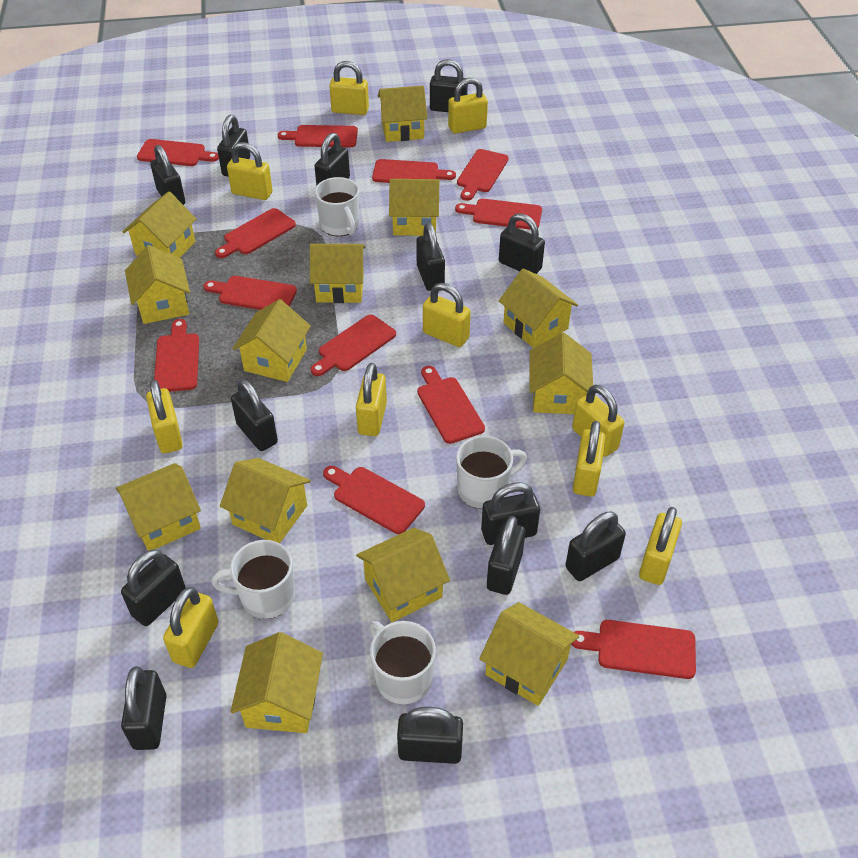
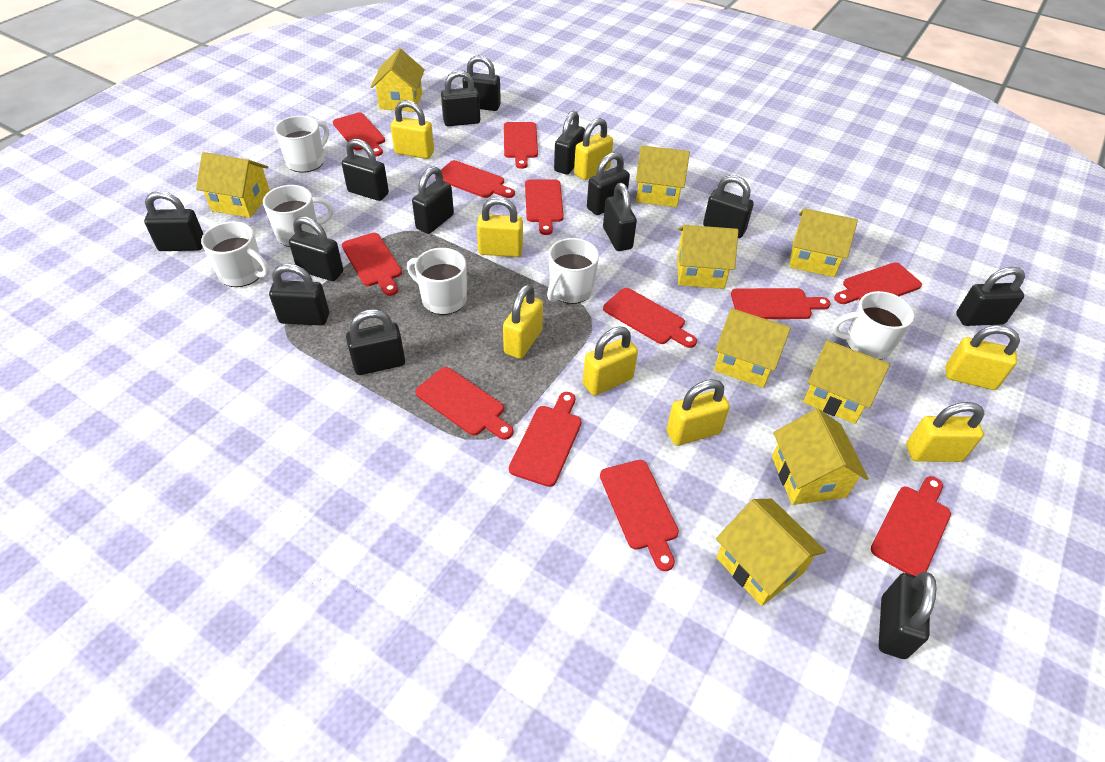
black padlock: [121,549,186,626] [121,666,167,750] [150,145,186,205] [217,115,250,176] [231,379,278,451] [315,133,350,186] [397,707,463,764] [416,223,445,291] [430,59,468,112] [481,482,540,545] [487,516,525,595] [499,213,545,274] [565,511,626,581] = 13 -> [144,191,203,251] [269,264,329,325] [289,216,343,281] [342,139,389,201] [346,309,405,375] [412,167,454,234] [441,70,480,126] [463,55,501,111] [554,111,585,175] [587,152,630,215] [603,183,637,251] [703,175,754,238] [879,571,937,659] [956,267,1025,326] = 14
white mug: [212,540,295,619] [315,177,359,236] [369,621,436,704] [456,436,527,509] = 4 -> [201,221,270,287] [263,185,333,247] [274,116,329,173] [407,248,467,315] [547,238,599,304] [832,291,914,360] = 6
yellow house: [116,463,201,551] [123,192,197,258] [125,245,190,324] [220,458,311,543] [230,632,323,733] [232,299,311,382] [310,244,366,303] [356,528,450,622] [378,85,428,142] [389,179,440,236] [479,602,579,706] [499,269,578,348] [530,332,593,414] = 13 -> [196,152,270,218] [371,48,425,112] [636,145,690,207] [677,225,738,289] [714,308,791,388] [716,499,826,606] [772,409,869,505] [789,208,858,277] [803,340,890,424] = 9
yellow padlock: [146,379,183,453] [163,587,218,668] [227,142,273,200] [329,61,369,115] [356,363,387,436] [423,283,471,347] [448,78,488,134] [572,385,624,457] [573,421,606,497] [639,507,682,585] = 10 -> [391,100,434,159] [477,197,523,257] [503,284,543,359] [574,118,613,180] [583,327,638,396] [666,379,730,446] [906,402,984,462] [946,325,1020,390] = 8

